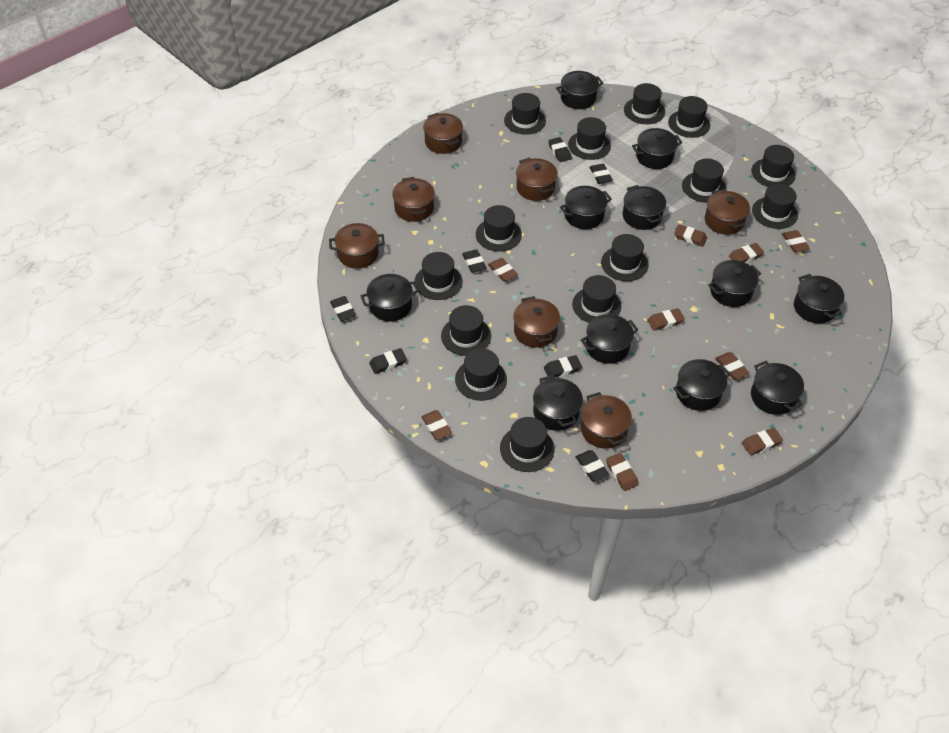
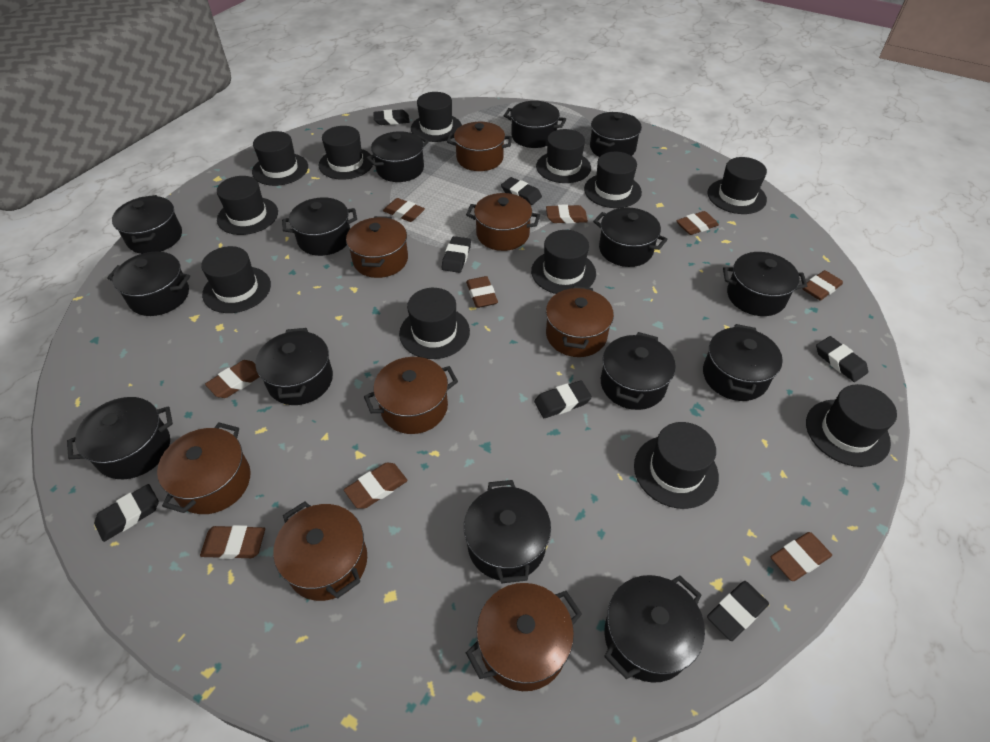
black hat: [414,252,463,300] [441,305,491,356] [455,348,507,401] [476,205,522,251] [500,417,554,472] [504,93,546,135] [568,117,611,160] [572,275,621,323] [601,234,648,281] [624,83,665,124] [668,96,710,138] [682,159,727,203] [751,145,796,187] [752,184,798,229] = 14 -> [201,246,271,313] [217,176,278,235] [252,131,308,186] [319,126,374,180] [399,288,470,359] [411,92,462,142] [531,230,596,294] [536,129,591,183] [584,152,642,208] [634,422,719,509] [707,157,767,214] [806,384,897,467] = 12
black pot: [360,274,419,322] [533,375,583,431] [556,71,603,109] [560,186,612,229] [581,314,638,364] [623,185,666,230] [632,128,682,169] [673,359,730,411] [708,260,761,307] [751,361,804,415] [794,274,844,323] = 11 -> [67,397,173,479] [107,251,190,316] [112,195,182,254] [256,328,333,405] [282,197,357,256] [366,131,429,182] [464,480,551,583] [504,101,566,148] [590,112,642,157] [593,207,668,267] [601,332,676,410] [604,575,705,683] [703,324,783,401] [723,252,807,316] = 14
brown pot: [329,223,385,269] [392,177,435,222] [423,113,463,154] [513,296,560,348] [516,157,557,201] [581,392,632,449] [705,189,750,235] = 7 -> [157,422,250,514] [273,501,367,601] [346,216,408,278] [364,357,458,434] [447,122,512,171] [466,193,540,251] [466,583,582,691] [546,286,614,357] = 8

